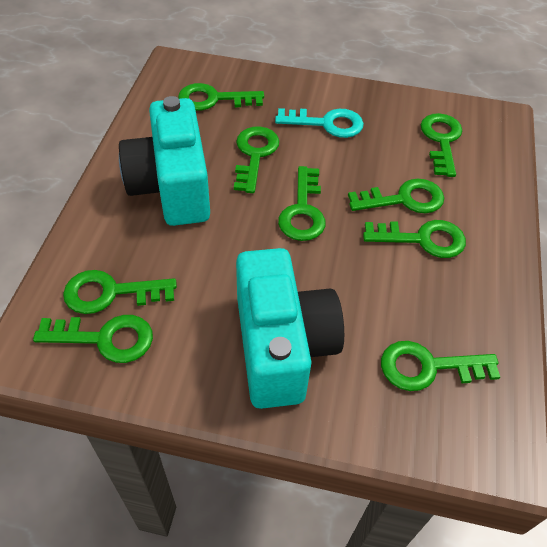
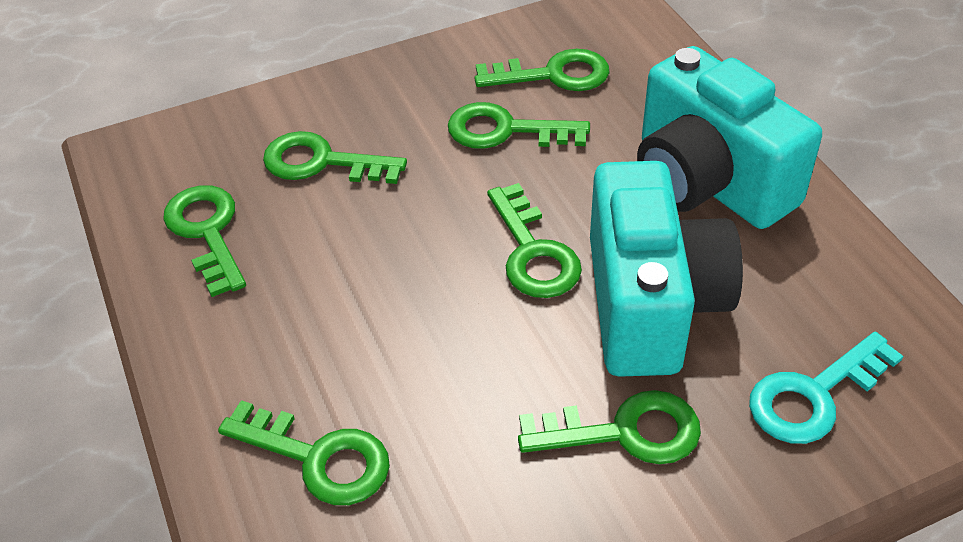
green key: [33,315,153,363] [63,270,177,314] [178,83,264,111] [234,126,279,193] [278,166,326,241] [348,178,444,213] [363,220,466,258] [381,341,500,391] [421,113,462,177] = 9 -> [163,185,246,297] [218,400,390,505] [263,131,407,184] [448,102,590,149] [475,49,609,91] [487,183,582,298] [518,390,701,464] = 7

